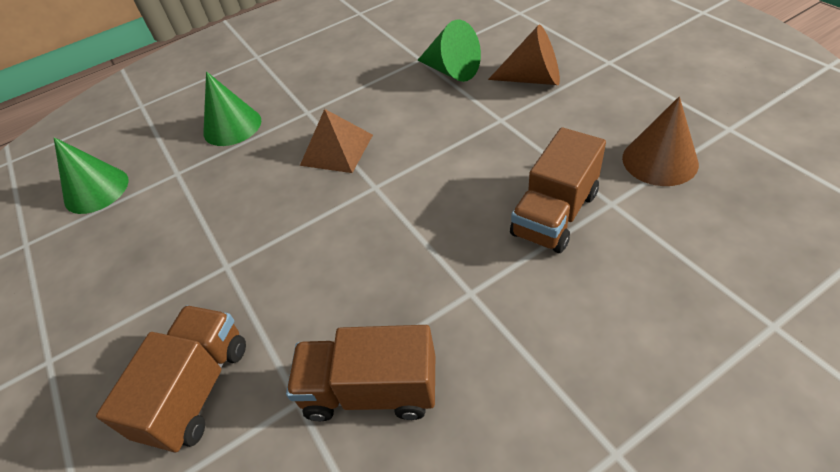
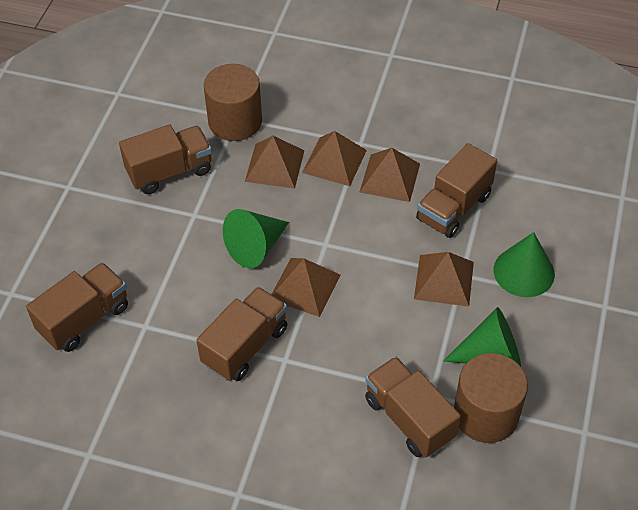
brown cone: [488,25,560,85] [622,97,699,186] = 2 -> none = 0
brown cylinder: none = 0 -> [204,64,262,141] [454,353,528,443] = 2
brown pyramid: [300,109,373,173] = 1 -> [245,136,305,189] [271,258,340,317] [302,131,367,186] [360,148,420,202] [414,252,474,307] = 5
brown truck: [96,305,246,453] [286,325,435,421] [510,128,606,253] = 3 -> [26,262,128,352] [119,125,212,194] [196,287,287,381] [365,356,461,457] [416,143,497,238] = 5

